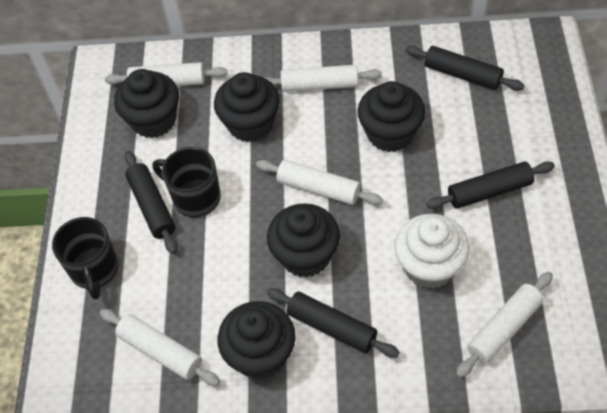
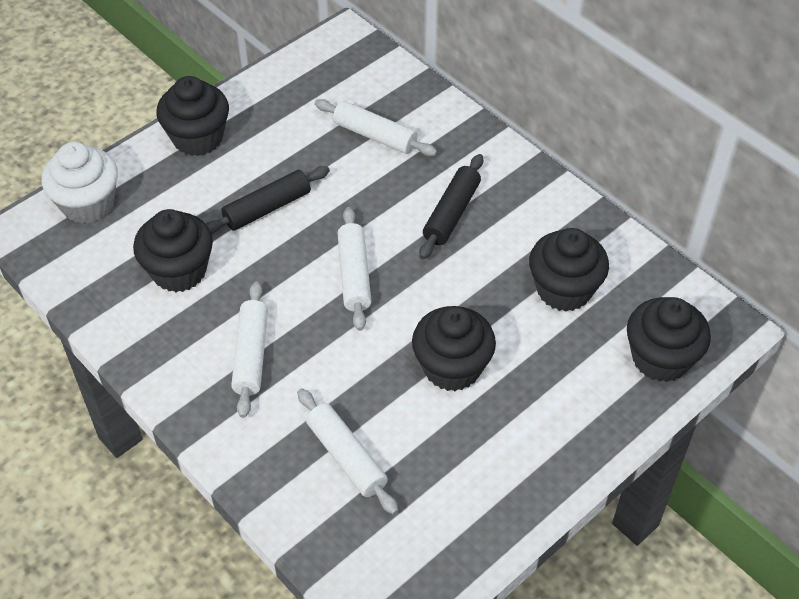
black mug: [52,217,119,300] [153,147,221,217] = 2 -> none = 0
black rolling pin: [124,151,177,254] [267,288,400,357] [405,45,525,91] [426,161,555,209] = 4 -> [206,166,330,234] [419,154,483,259] = 2
white rolling pin: [100,309,220,386] [105,62,227,86] [256,160,383,205] [263,65,382,92] [456,272,553,378] = 5 -> [231,281,268,418] [297,389,398,515] [315,99,437,156] [337,207,372,331] = 4

